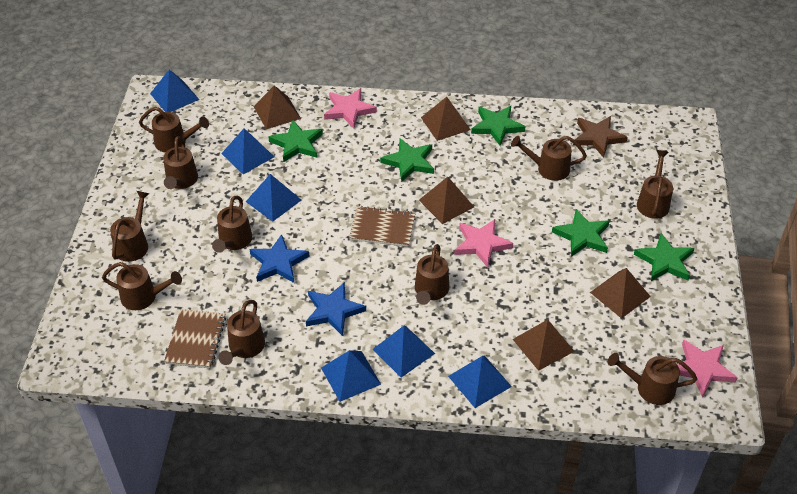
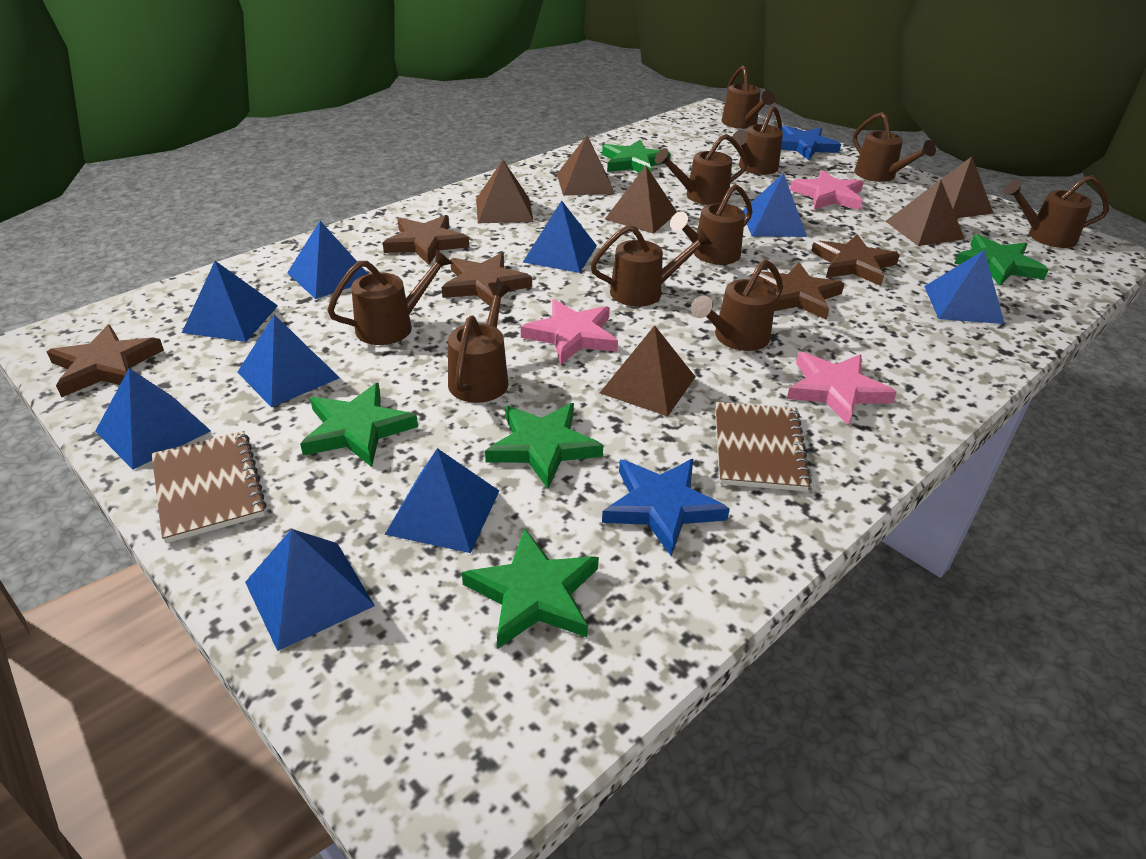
blue pyramid: [150,69,200,112] [221,128,274,174] [246,174,301,222] [321,350,381,402] [372,326,435,378] [448,355,512,408] = 6 -> [95,368,211,470] [182,261,278,342] [238,315,340,407] [245,529,375,651] [287,221,368,299] [385,448,499,553] [523,200,597,273] [743,173,807,237] [924,250,1005,324] = 9
brown pyramid: [253,85,301,129] [419,177,474,224] [421,97,470,141] [513,320,575,371] [590,268,651,319] = 5 -> [476,160,534,223] [557,136,615,196] [600,325,695,416] [605,166,677,234] [885,180,965,246] [919,156,994,218] = 6
brown star: [573,116,628,158] = 1 -> [46,325,164,397] [383,215,469,265] [442,253,532,307] [757,262,844,320] [811,234,900,286] = 5

